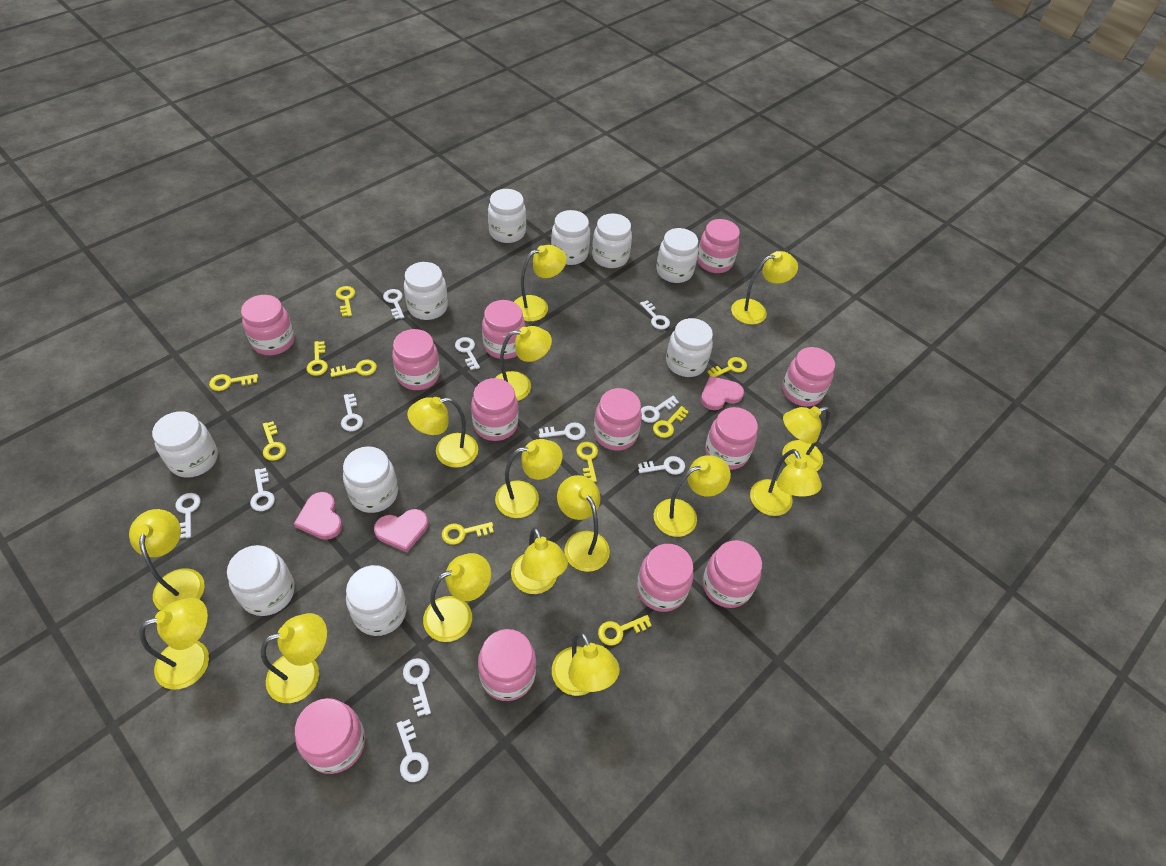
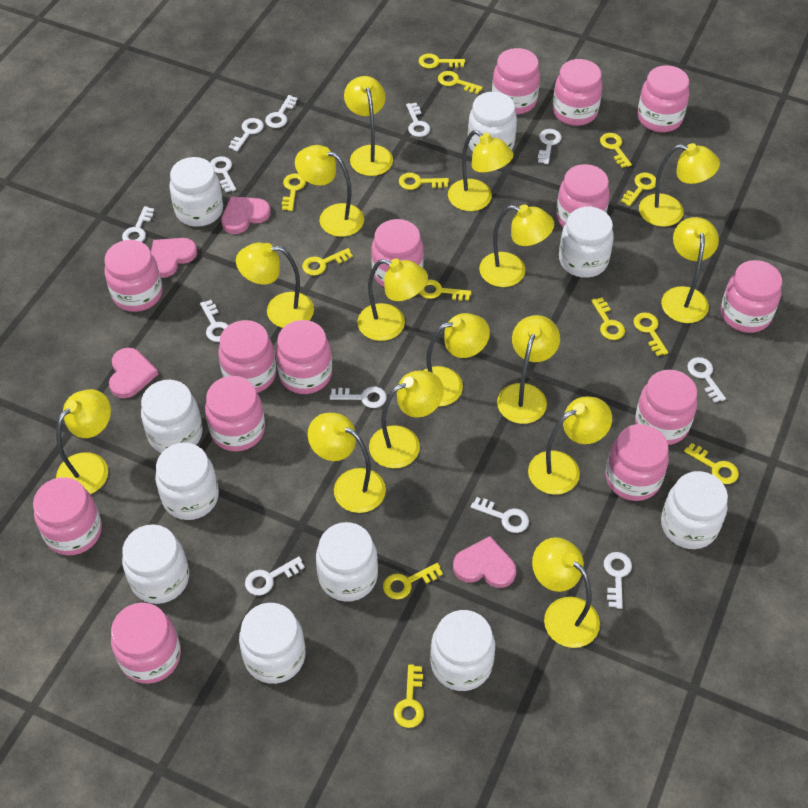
pink heart: [294,492,342,540] [374,509,428,553] [701,376,744,410] = 3 -> [109,348,158,398] [151,238,197,278] [221,196,271,234] [453,536,516,588] = 4
pink jar: [241,295,295,355] [295,698,365,774] [392,329,440,390] [471,378,518,441] [478,629,536,701] [482,300,525,359] [594,388,642,451] [637,544,694,612] [697,219,740,273] [703,540,762,608] [705,407,758,470] [782,347,835,406] = 12 -> [33,477,102,556] [104,240,163,312] [111,603,181,684] [205,376,265,451] [218,320,276,393] [276,320,332,394] [371,219,424,288] [492,48,540,115] [553,59,602,126] [556,164,610,228] [606,424,669,501] [635,370,697,445] [638,65,689,132] [721,260,782,333] = 14
white key: [176,493,201,539] [250,468,275,511] [341,394,363,431] [383,289,404,320] [397,719,429,782] [403,658,431,717] [455,337,480,370] [539,422,586,440] [638,456,685,475] [640,300,670,330] [641,396,679,423] = 11 -> [122,206,154,242] [200,300,229,342] [210,156,236,192] [229,118,264,151] [245,556,305,596] [265,95,297,128] [330,387,387,408] [406,103,430,137] [471,497,529,533] [538,129,562,164] [604,552,632,609] [687,357,726,403] = 12
yellow key: [209,374,258,391] [263,421,286,461] [307,341,328,376] [330,360,377,377] [336,286,355,317] [442,522,494,545] [576,442,598,482] [598,615,652,646] [653,406,689,438] [707,357,747,377] = 10 -> [282,173,306,211] [302,248,353,275] [383,563,443,599] [394,664,424,728] [399,173,449,190] [419,54,465,68] [419,279,471,301] [438,71,483,94] [591,297,625,340] [600,133,632,168] [621,173,656,206] [633,312,668,356] [684,443,739,484] = 13

